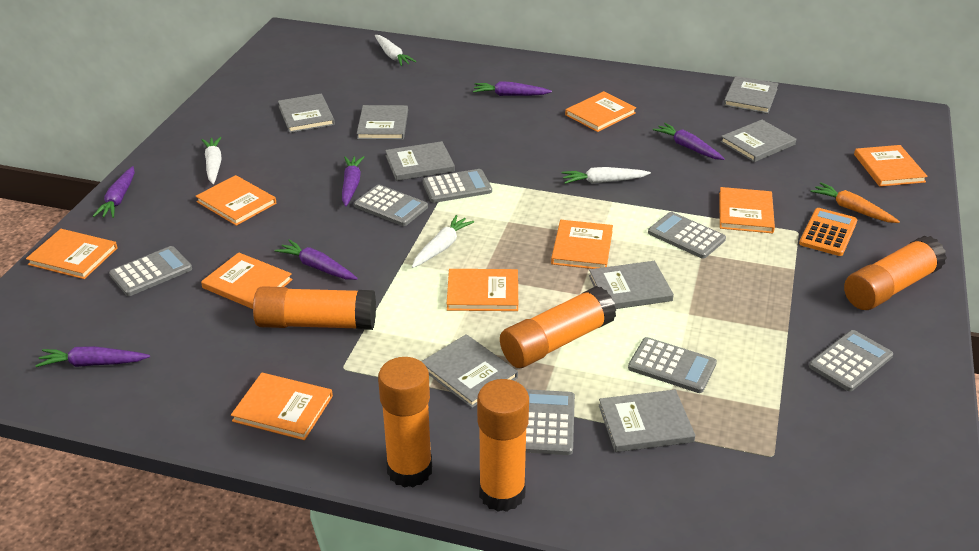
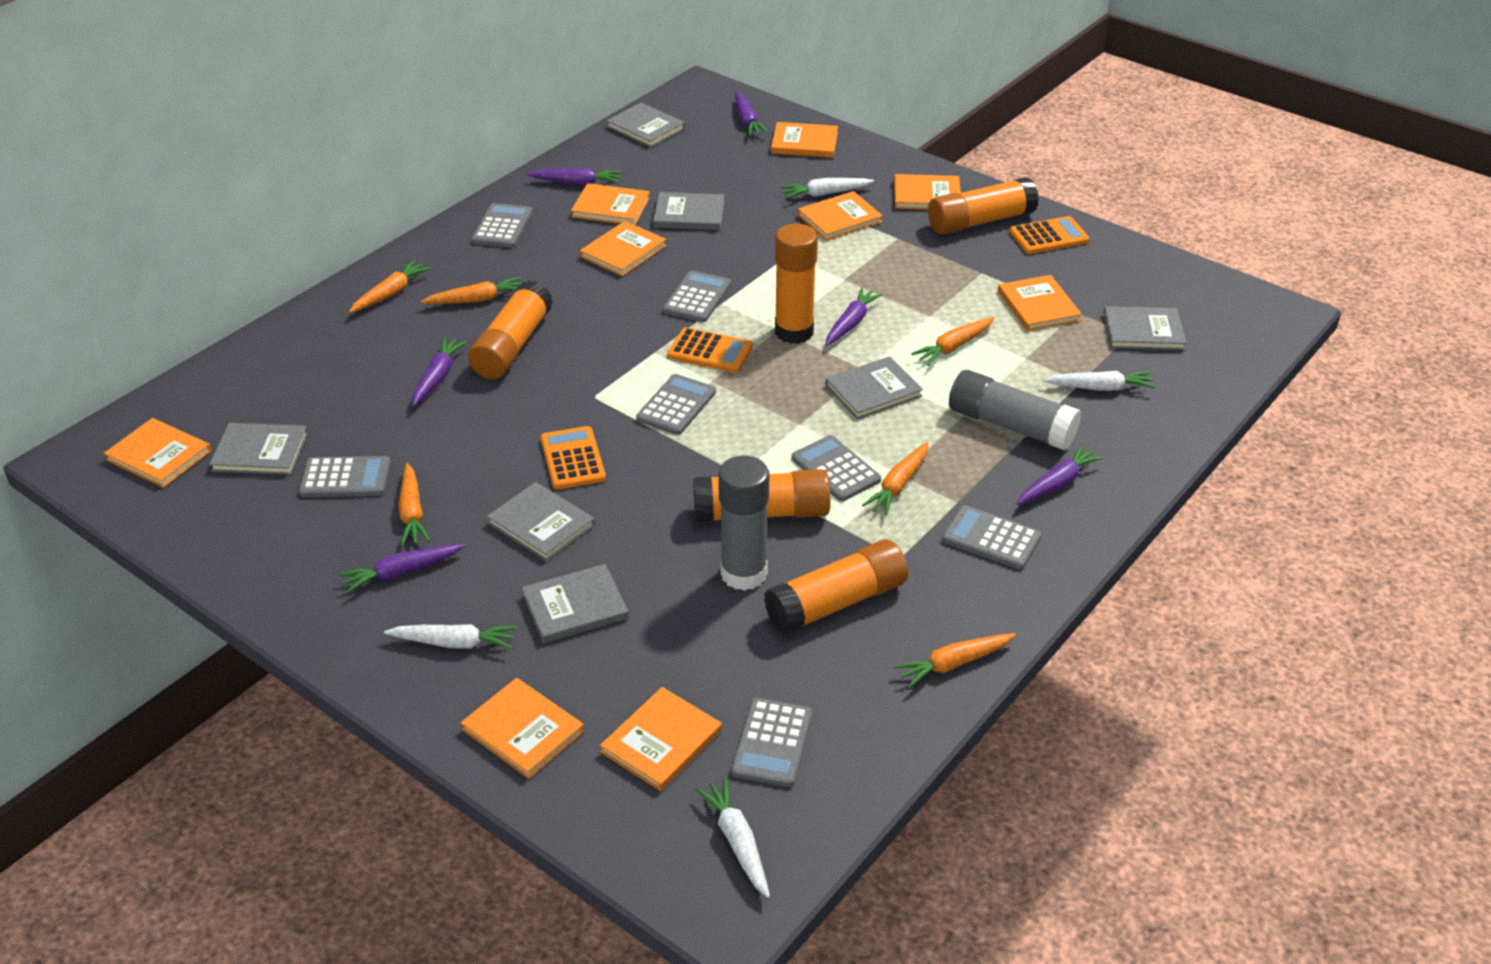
grey book: [278,94,335,133] [357,105,408,140] [385,141,455,181] [421,334,518,408] [589,261,674,309] [599,390,695,452] [720,120,796,162] [723,76,778,114] = 8 -> [209,423,308,475] [487,482,595,561] [522,564,629,643] [606,103,685,148] [653,192,725,230] [825,356,923,420] [1103,306,1186,350] = 7
grey glue stick: none = 0 -> [718,456,769,591] [949,370,1081,451] = 2
orange calculator: [799,208,857,256] = 1 -> [540,426,606,490] [667,327,753,373] [1009,216,1089,254] = 3
orange carrot: [811,182,900,223] = 1 -> [349,260,431,313] [399,463,430,546] [421,277,521,304] [862,442,929,516] [894,633,1016,688] [911,317,994,366] = 6

